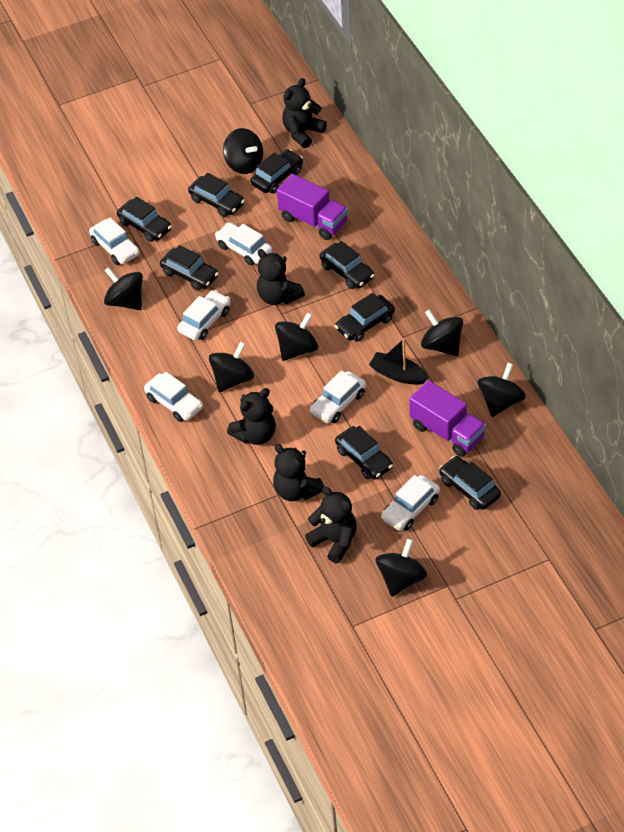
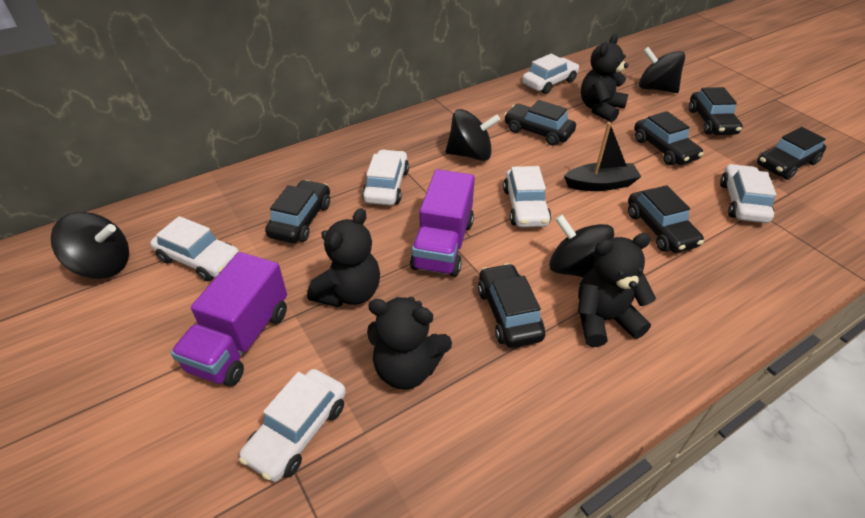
black car: [117,197,172,242] [160,245,219,291] [188,173,245,217] [250,149,303,194] [320,241,375,289] [335,293,395,342] [335,426,393,480] [439,456,501,510] = 8 -> [265,180,330,243] [478,263,545,348] [504,100,576,146] [628,185,704,253] [634,111,703,165] [689,87,743,135] [757,127,826,180] = 7
black spinning top: [104,267,143,310] [209,342,254,392] [223,128,263,174] [275,313,318,361] [376,539,427,596] [421,309,463,356] [478,363,526,417] = 7 -> [51,212,129,279] [446,109,500,161] [549,215,614,277] [639,47,685,93] = 4
black teddy bear: [227,388,276,445] [257,249,305,305] [273,444,325,501] [282,78,327,148] [305,487,357,563] = 5 -> [307,208,380,307] [367,297,452,389] [578,233,656,347] [581,34,628,122] = 4

